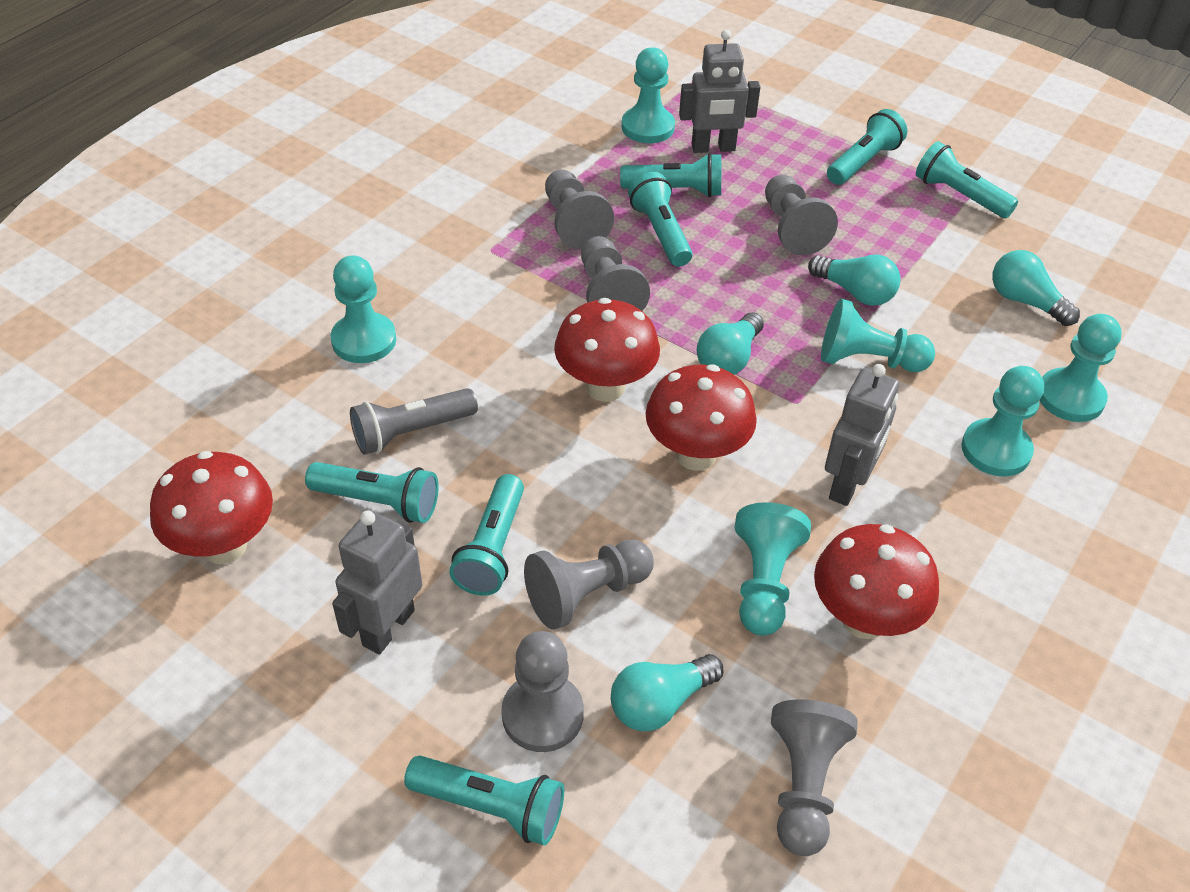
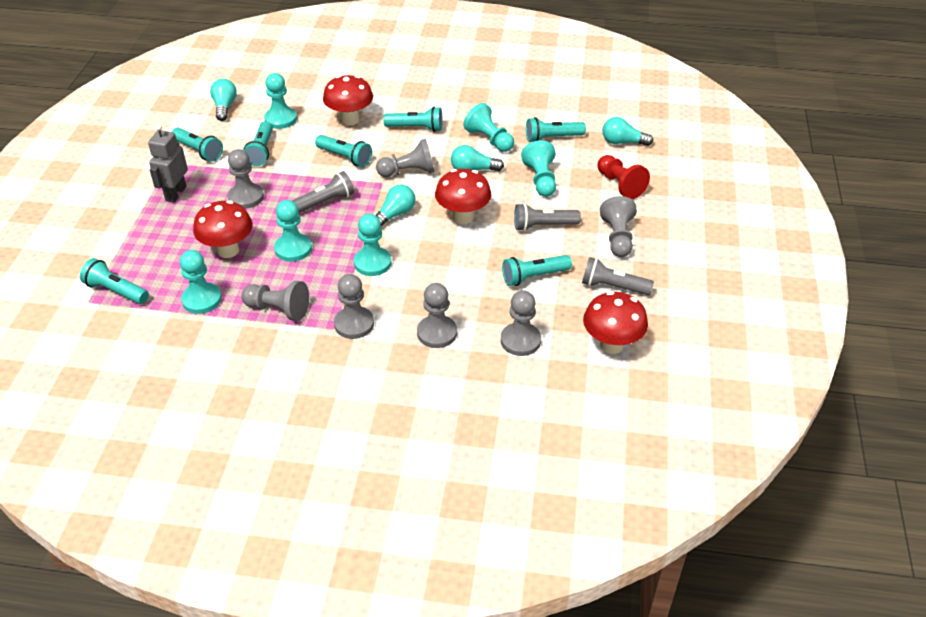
grey flashlight: [350,388,478,455] = 1 -> [292,171,354,213] [514,203,581,231] [582,257,654,295] = 3
grey pawn: [501,631,584,752] [524,540,654,630] [545,170,614,249] [581,236,650,311] [765,174,838,255] [771,699,858,856] = 6 -> [228,149,264,209] [242,281,309,321] [334,274,374,339] [376,139,435,177] [417,283,457,348] [501,290,541,356] [600,196,637,257] = 7
grey robot: [332,510,423,654] [679,30,760,153] [825,364,899,506] = 3 -> [148,124,188,203] = 1
red pawn: none = 0 -> [598,155,650,199] = 1

